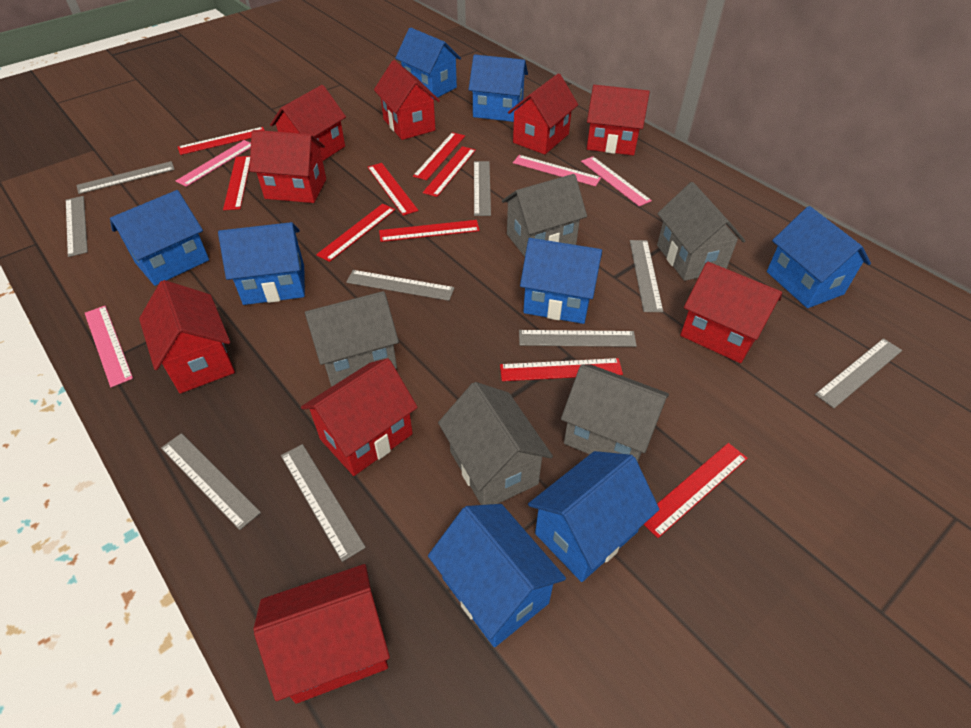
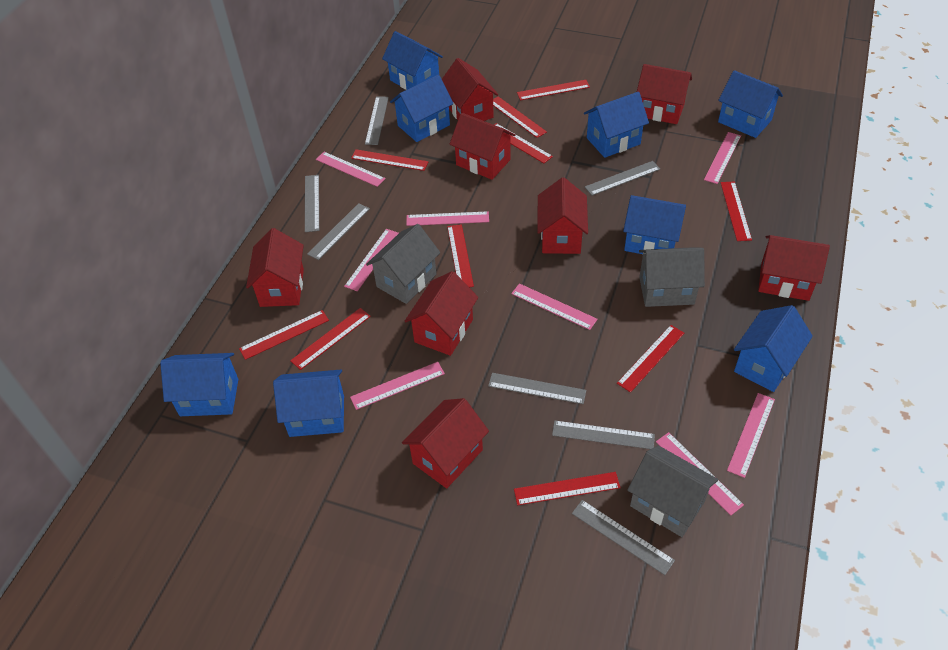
grey house: [305,291,399,387] [438,382,553,505] [502,174,587,257] [561,364,669,462] [657,182,746,281] = 5 -> [366,224,440,304] [627,445,718,537] [639,247,705,307] = 3
grey ruler: [66,196,88,257] [77,161,175,194] [161,433,261,530] [281,444,366,562] [346,270,454,301] [474,161,491,216] [519,330,637,347] [630,240,663,312] [815,338,902,408] = 9 -> [305,175,319,232] [307,203,370,260] [365,96,389,145] [488,373,586,404] [552,421,655,449] [572,500,675,575] [585,161,660,196] = 7
pink ruler: [85,306,133,388] [176,140,251,187] [513,155,601,186] [581,157,652,206] = 4 -> [316,152,386,187] [344,229,399,291] [350,362,445,410] [406,211,489,226] [511,283,598,330] [656,432,744,516] [704,132,741,184] [727,393,775,478] = 8
red house: [139,280,235,393] [249,130,326,203] [253,564,390,704] [270,85,346,161] [301,358,418,476] [374,60,440,140] [508,73,578,155] [587,85,650,155] [680,262,782,363] = 9 -> [246,228,304,307] [402,398,489,488] [405,271,478,356] [442,58,498,121] [450,113,515,180] [537,177,588,254] [637,64,692,124] [758,235,830,301] = 8
red ruler: [178,127,265,155] [223,156,250,210] [316,204,395,262] [367,163,418,216] [379,220,480,242] [413,132,465,180] [423,146,476,197] [500,358,623,381] [643,443,748,538] = 9 -> [239,310,329,360] [290,308,371,370] [351,149,428,171] [447,224,474,287] [493,96,547,138] [494,123,553,163] [514,472,621,505] [517,80,590,100] [617,325,684,392] [721,182,752,241] = 10

